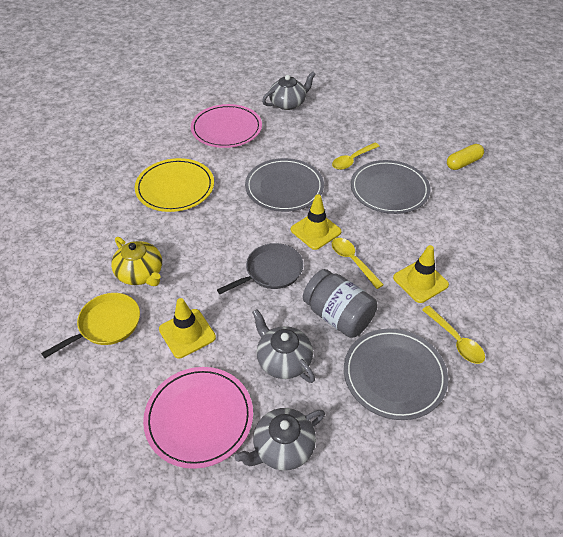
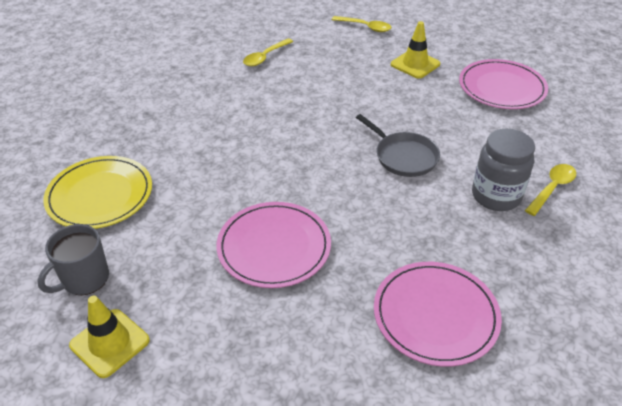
grey mug: none = 0 -> [37,224,109,295] = 1
grey plate: [245,158,324,212] [344,329,448,420] [351,160,430,214] = 3 -> none = 0
grey teapot: [235,408,325,471] [252,309,315,383] [262,72,316,110] = 3 -> none = 0
pink plate: [143,367,253,469] [191,104,262,148] = 2 -> [216,202,331,288] [374,262,502,367] [459,59,548,109] = 3
yellow capsule: [447,144,484,170] = 1 -> none = 0
yellow pan: [41,293,140,358] = 1 -> none = 0
yellow teapot: [111,237,162,286] = 1 -> none = 0
yellow traffic cone: [159,298,216,358] [291,194,341,250] [393,245,449,303] = 3 -> [69,296,150,378] [391,21,440,79] = 2

